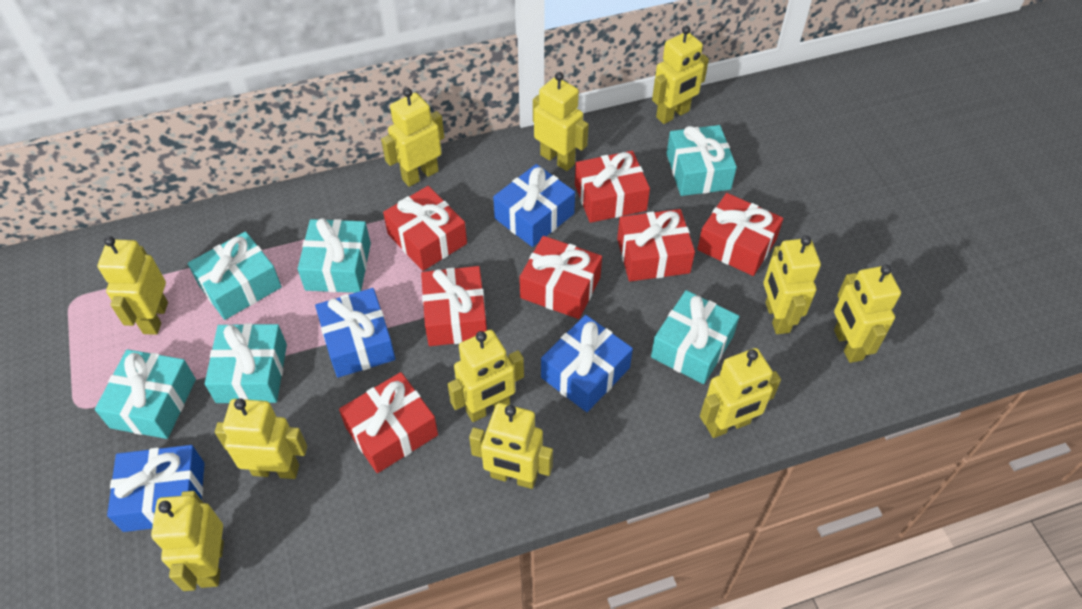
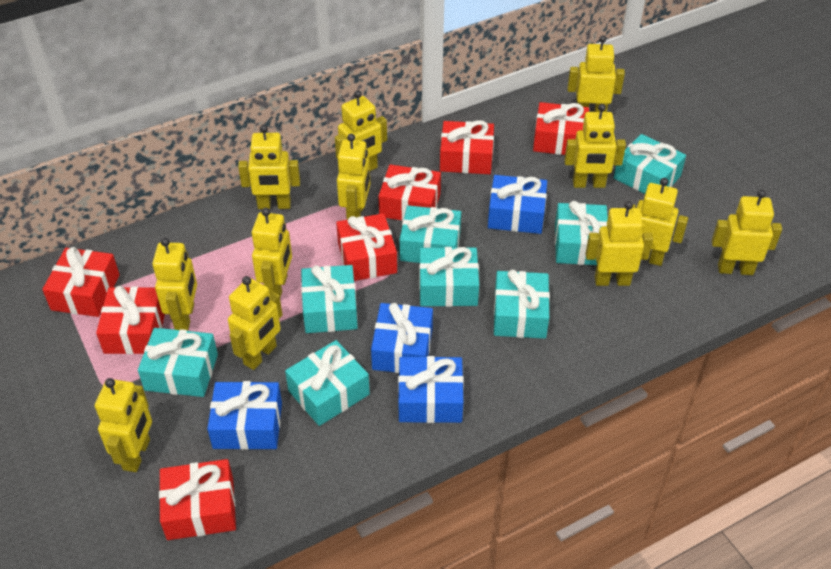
turquoise gift: [95,349,196,439] [188,231,282,320] [205,323,287,403] [298,218,371,293] [651,290,739,384] [666,125,737,196] = 6 -> [138,328,218,397] [285,340,370,426] [301,265,358,333] [399,205,461,263] [419,247,479,307] [494,270,550,339] [555,201,608,265] [614,134,686,194] = 8
yellow robot: [97,236,168,335] [151,491,224,591] [215,398,307,479] [381,88,444,187] [447,330,524,422] [469,403,553,489] [533,72,589,171] [652,25,709,124] [700,348,781,438] [763,236,821,334] [834,265,901,363] = 11 -> [95,378,152,472] [152,238,197,331] [228,276,282,370] [238,125,300,209] [252,208,292,297] [335,90,387,171] [337,134,370,220] [564,104,626,188] [568,35,625,112] [586,201,653,286] [632,178,688,266] [712,190,782,275] = 12

